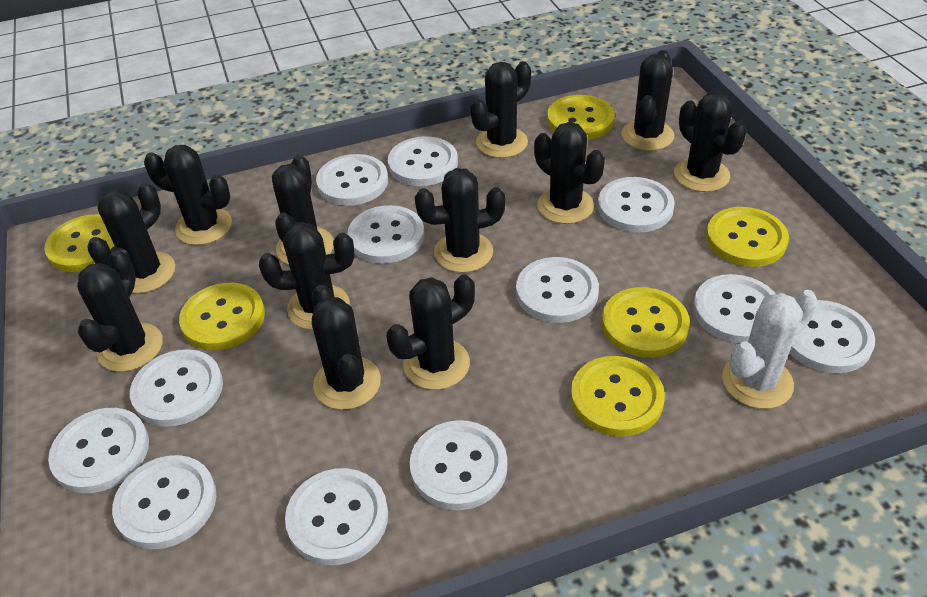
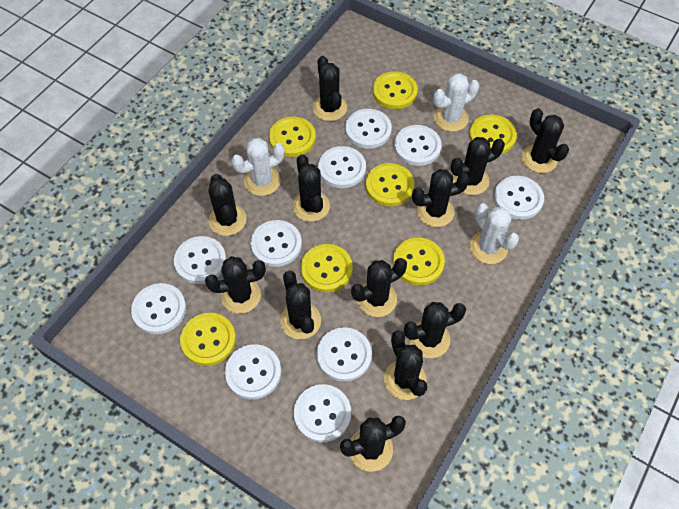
white button: [48,408,149,493] [112,455,217,549] [130,349,223,427] [285,468,388,565] [316,154,388,206] [347,205,424,264] [388,136,458,186] [409,420,507,510] [516,257,599,323] [598,177,675,233] [693,274,776,343] [789,300,875,373] = 12 -> [131,283,186,334] [174,236,226,284] [225,344,281,400] [251,220,302,267] [294,384,351,442] [317,327,372,382] [318,146,366,188] [345,109,392,149] [394,125,441,166] [494,176,544,220] = 10
white cactus: [722,290,818,409] = 1 -> [231,138,285,196] [433,73,479,132] [470,203,519,264] = 3
yellow button: [44,214,114,272] [179,283,265,350] [547,95,615,140] [571,356,665,436] [602,287,690,358] [706,207,789,267] = 6 -> [180,313,236,366] [269,116,316,157] [301,244,353,292] [366,163,414,206] [373,71,418,109] [393,237,445,285] [469,115,517,154] = 7

